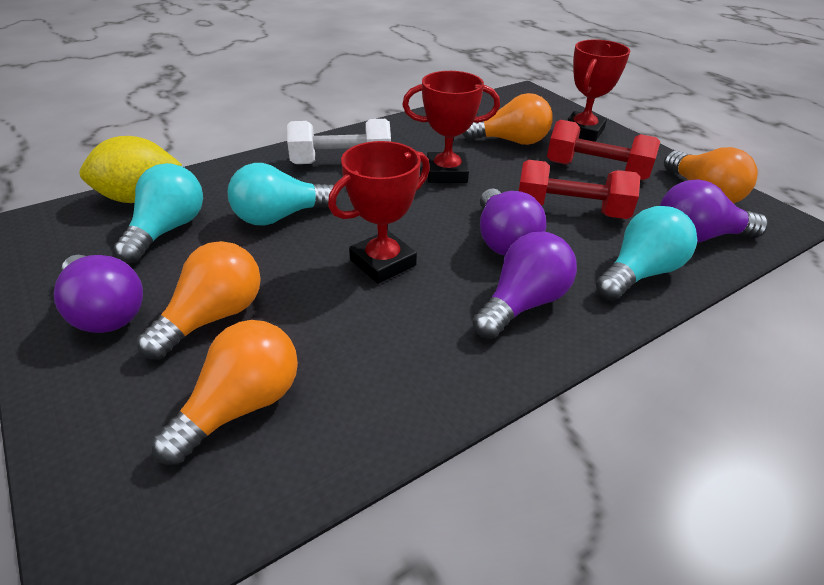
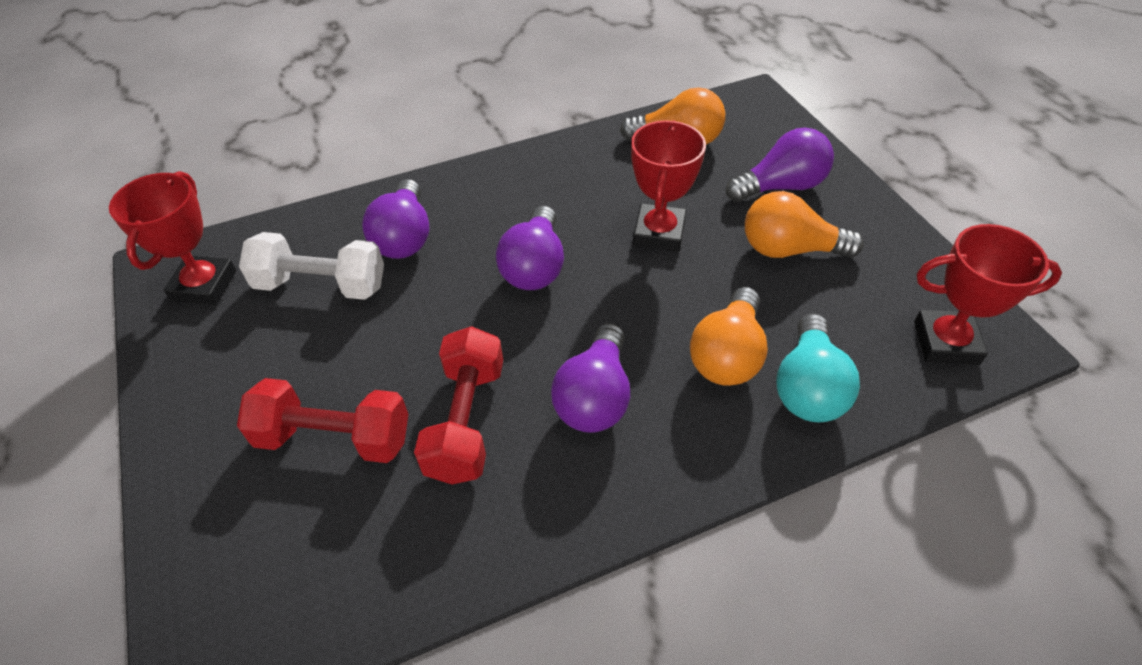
orange light bulb: [137,241,261,360] [151,320,298,465] [462,93,553,145] [664,147,758,204] = 4 -> [620,87,725,145] [690,287,768,386] [745,191,864,258] = 3
turquoise light bulb: [114,163,203,263] [228,163,340,225] [596,206,697,300] = 3 -> [776,314,860,422] = 1
yellow lemon: [80,136,182,203] = 1 -> none = 0

